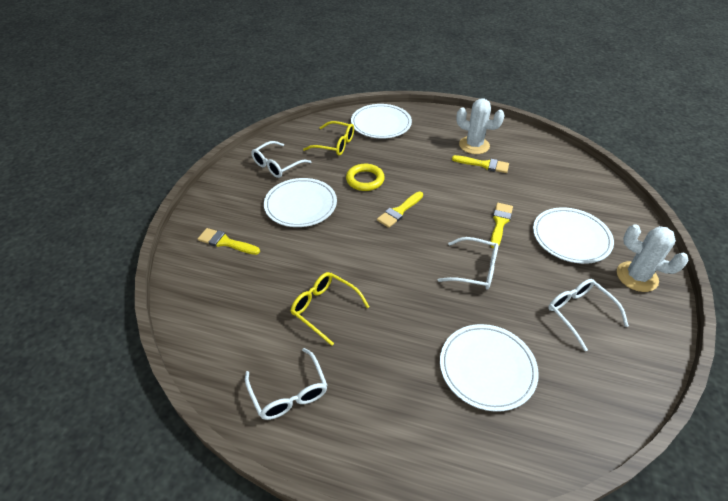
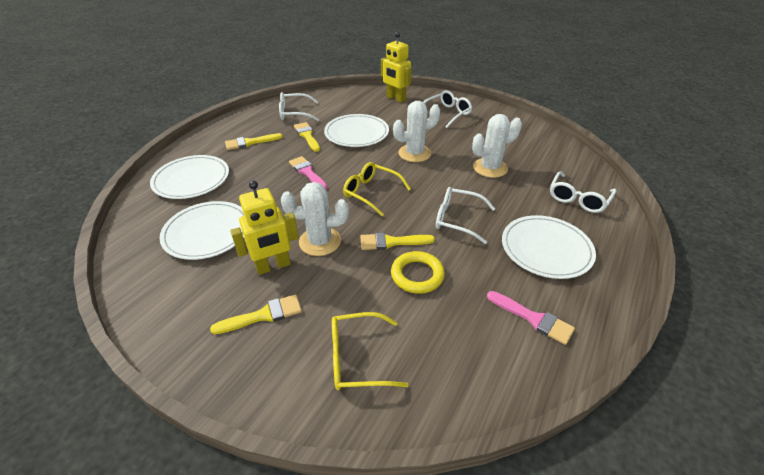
pink brush: none = 0 -> [289,156,327,190] [487,291,575,345] = 2
white cactus: [456,99,505,154] [617,224,688,292] = 2 -> [281,182,349,256] [393,101,440,162] [472,114,522,178] = 3
yellow robot: none = 0 -> [230,181,299,275] [381,32,412,103] = 2

